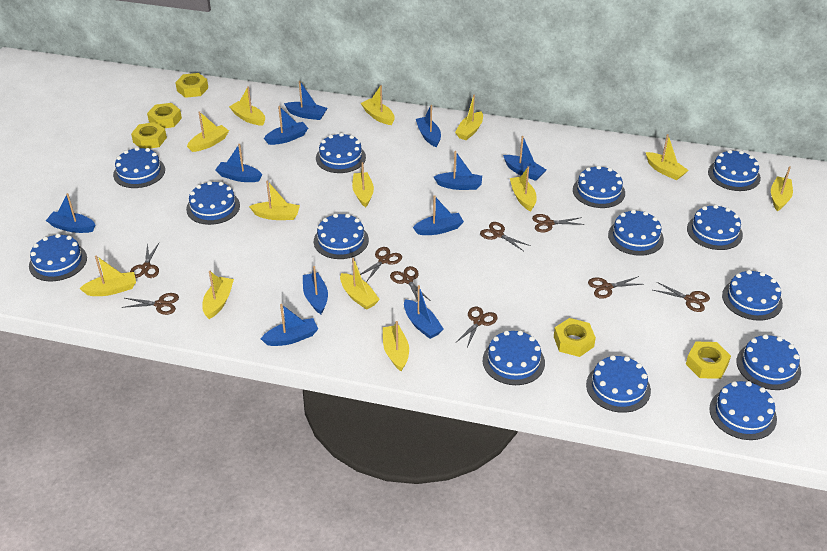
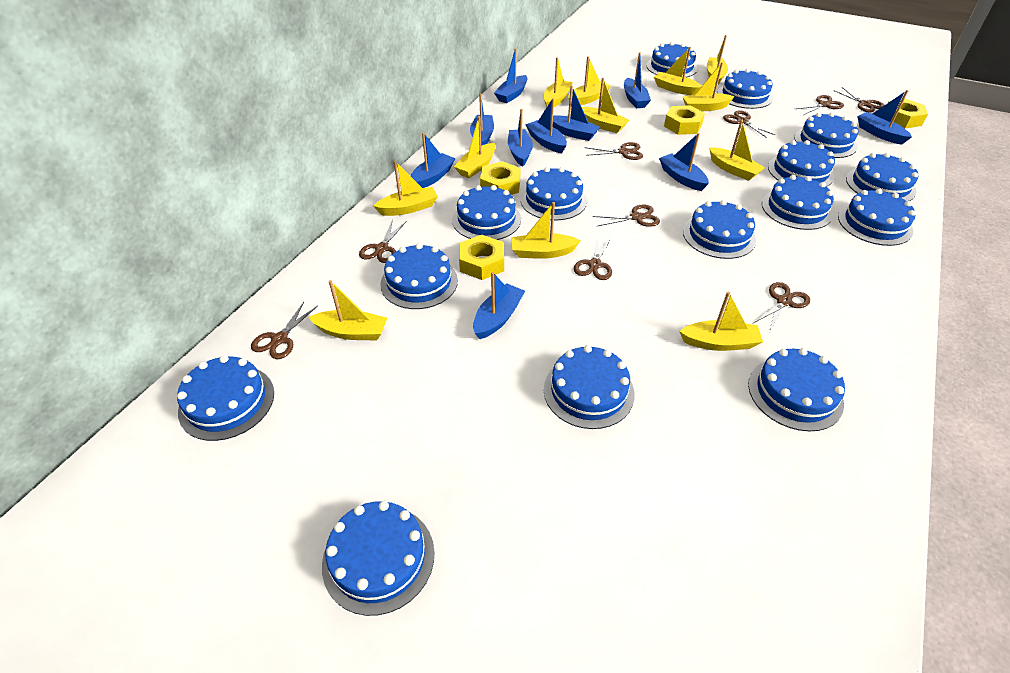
blue boat: [46,193,95,233] [215,144,262,182] [261,304,318,346] [264,106,308,145] [284,81,327,120] [303,266,328,314] [404,285,444,339] [413,195,464,235] [416,105,441,147] [434,151,482,190] [503,136,547,181] = 11 -> [411,132,455,188] [470,94,494,146] [473,272,525,339] [494,48,528,103] [508,109,533,167] [525,98,567,153] [552,86,600,141] [624,52,651,108] [659,133,709,191] [857,90,912,145] = 10
blue cake: [29,234,87,281] [113,147,165,188] [186,181,240,225] [314,213,369,259] [316,133,366,173] [483,331,545,385] [573,165,625,208] [586,355,651,413] [608,210,664,256] [687,204,743,250] [708,150,761,191] [709,381,777,440] [722,270,783,321] [736,334,801,390] = 14 -> [177,355,274,441] [322,501,435,616] [380,243,458,309] [452,185,521,240] [520,167,587,220] [544,345,635,429] [646,42,697,77] [683,200,756,259] [717,69,773,109] [748,348,845,431] [762,175,834,230] [768,140,835,187] [794,113,859,158] [838,189,916,246] [846,153,918,201] = 15
yellow boat: [79,255,136,296] [187,111,229,152] [202,271,234,319] [229,86,265,126] [249,180,300,220] [340,258,380,310] [352,162,374,207] [361,85,395,125] [383,321,409,371] [455,95,483,140] [510,166,536,211] [646,134,689,180] [771,166,793,211] = 13 -> [309,280,387,340] [373,161,438,216] [454,116,496,178] [511,202,581,259] [544,57,573,107] [568,56,610,106] [582,78,629,133] [654,47,702,95] [679,292,763,351] [683,62,735,111] [707,35,728,84] [709,119,765,181] = 12
yellow nut: [131,122,167,149] [147,103,182,128] [175,73,208,98] [554,318,596,357] [686,342,731,379] = 5 -> [459,235,504,280] [480,161,521,195] [664,105,705,135] [888,99,928,128] = 4

